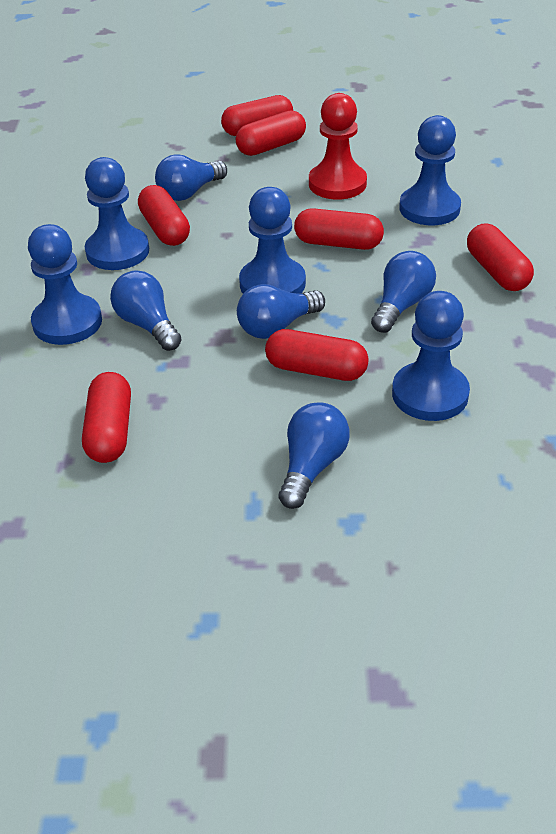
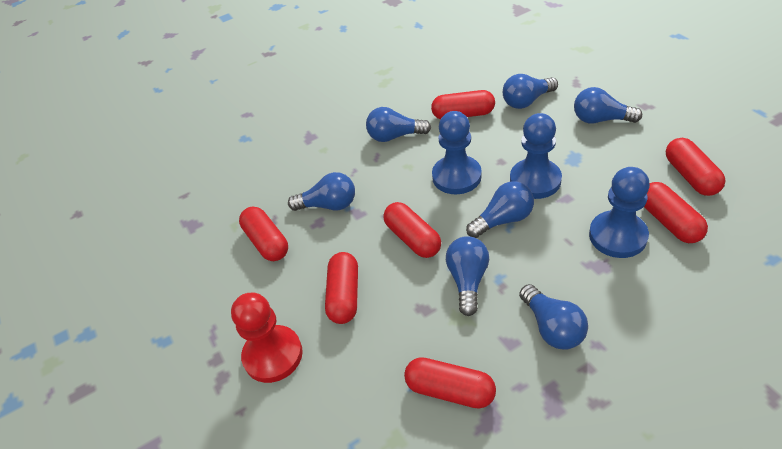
blue light bulb: [110,270,182,351] [155,154,227,201] [237,284,325,339] [279,402,350,509] [371,251,436,333] = 5 -> [288,172,355,211] [366,107,431,142] [446,236,489,316] [466,182,534,238] [503,74,558,109] [519,284,588,350] [574,87,642,124] = 7
blue pawn: [28,224,102,345] [85,157,149,270] [239,187,306,294] [392,291,470,421] [399,115,461,225] = 5 -> [432,111,482,195] [510,113,562,199] [589,167,650,258] = 3

